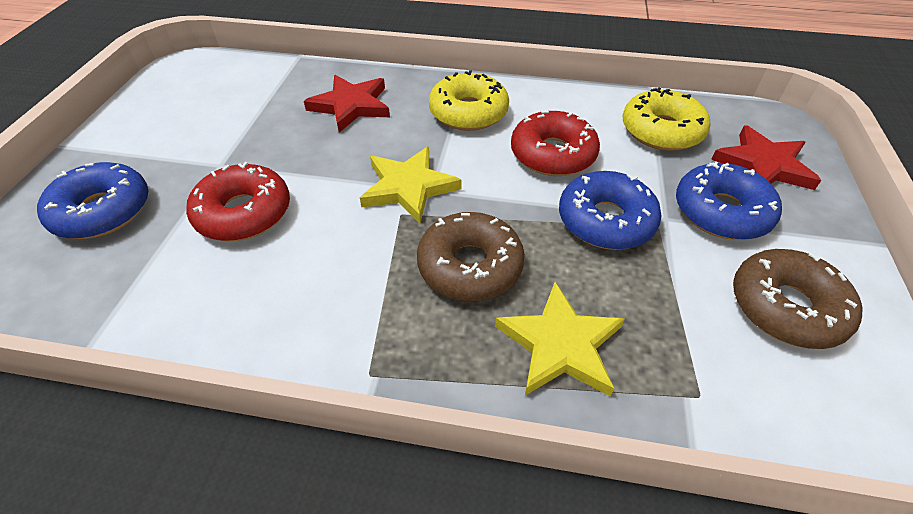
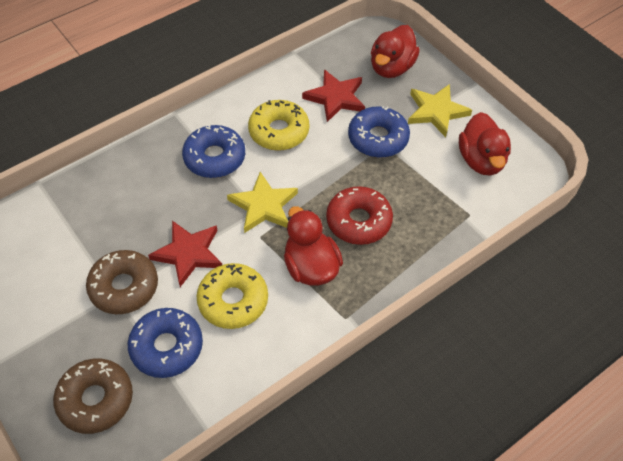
red donut: [186,162,290,241] [511,111,600,176] = 2 -> [326,186,393,245] = 1
red duck: none = 0 -> [284,206,343,286] [371,25,420,78] [459,112,511,175] = 3

